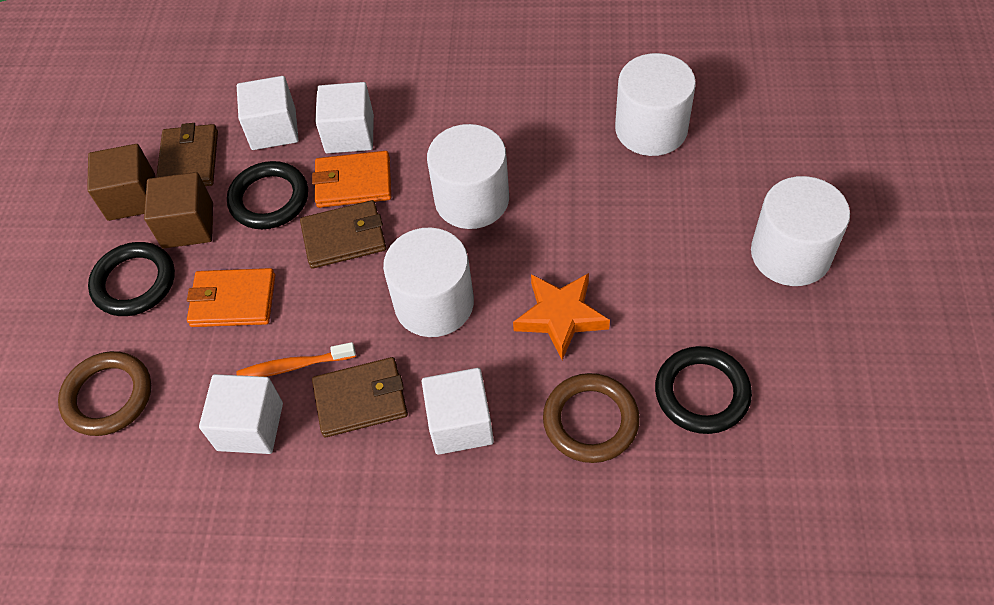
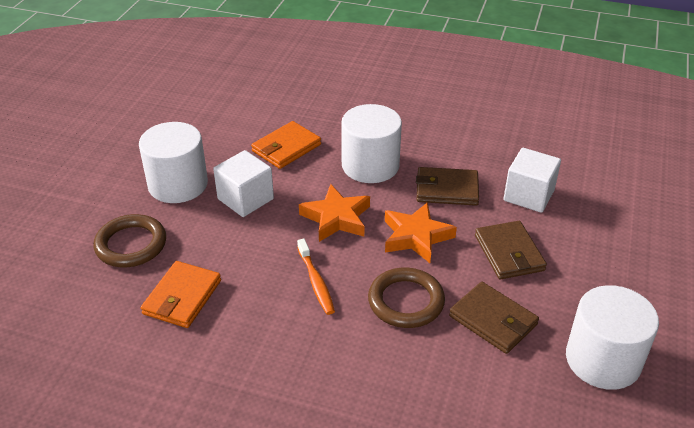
black ring: [88,242,175,316] [227,161,308,229] [655,346,752,434] = 3 -> none = 0
brown cube: [87,144,156,221] [144,172,213,249] = 2 -> none = 0
orange star: [513,273,610,360] = 1 -> [299,184,370,242] [385,202,457,263] = 2
white cube: [199,374,283,454] [237,76,299,150] [315,82,374,153] [422,368,494,455] = 4 -> [213,150,274,217] [504,148,561,213] = 2
white cylinder: [383,227,474,337] [427,124,509,229] [615,53,696,156] [751,176,850,286] = 4 -> [139,122,208,203] [341,104,402,183] [566,285,659,390] = 3

